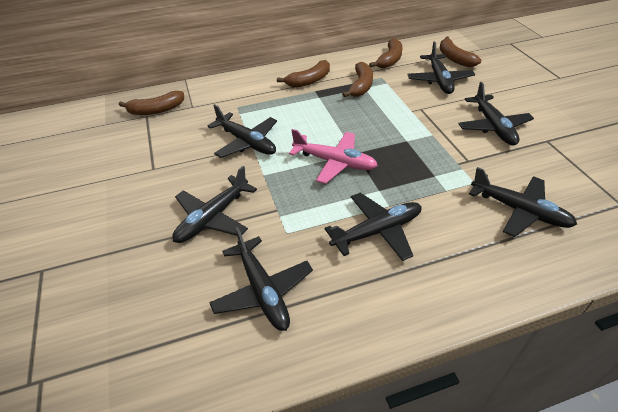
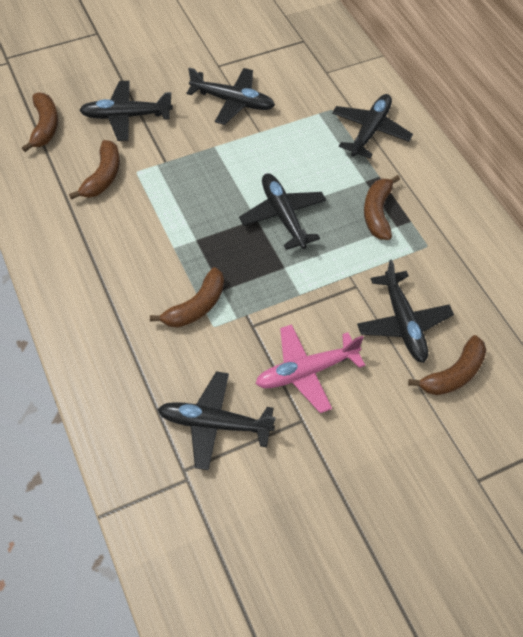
black plane: [172,166,257,243] [207,104,277,158] [209,227,313,331] [325,193,421,261] [407,41,475,94] [458,82,534,146] [469,167,577,237] = 7 -> [79,81,173,141] [157,371,276,470] [186,68,275,125] [239,173,326,250] [332,94,413,158] [357,259,454,363] = 6

